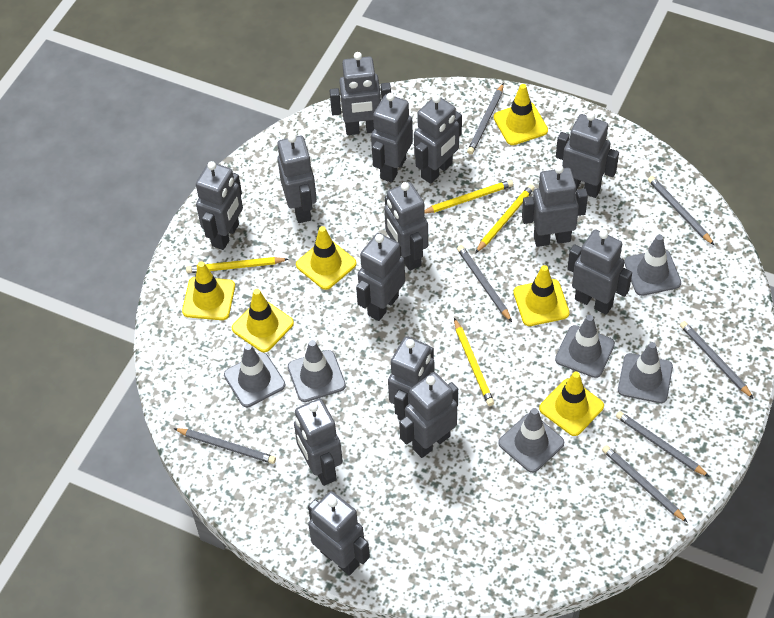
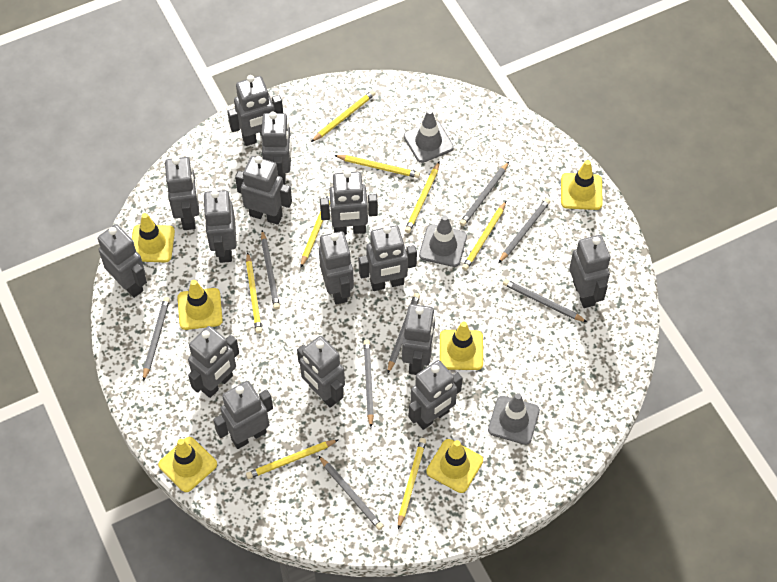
grey pencil: [174,428,276,464] [457,245,512,322] [467,83,504,155] [602,445,688,523] [616,411,709,477] [648,176,714,245] [680,321,754,399] = 7 -> [143,297,170,381] [261,230,280,310] [318,455,383,530] [363,340,374,427] [387,293,420,374] [460,162,509,226] [499,198,551,263] [503,279,587,322] = 8
grey robot: [196,161,243,250] [277,134,317,223] [294,398,343,486] [308,491,370,576] [329,52,391,135] [356,233,405,321] [371,93,413,183] [384,182,428,271] [388,336,434,420] [399,372,458,458] [414,94,462,184] [522,165,588,247] [556,112,619,198] [567,229,632,315] = 14 -> [98,224,147,298] [165,157,199,230] [188,326,239,398] [203,190,237,263] [213,381,273,449] [227,75,283,146] [235,156,292,225] [262,112,292,184] [297,336,345,408] [319,231,354,305] [320,170,378,235] [358,225,417,291] [402,304,435,375] [409,360,463,430] [569,235,611,308] = 15
grey traffic cone: [224,344,285,407] [288,340,346,402] [498,408,564,473] [555,315,615,378] [618,342,673,403] [624,235,681,296] = 6 -> [404,109,454,163] [419,215,467,267] [488,393,540,445] = 3
yellow pencil: [186,257,288,273] [424,180,513,214] [454,318,494,406] [475,184,535,253] = 4 -> [246,252,262,334] [246,440,338,479] [301,193,330,267] [311,90,376,142] [334,155,420,178] [398,438,426,529] [405,161,440,233] [462,201,506,271] = 8

